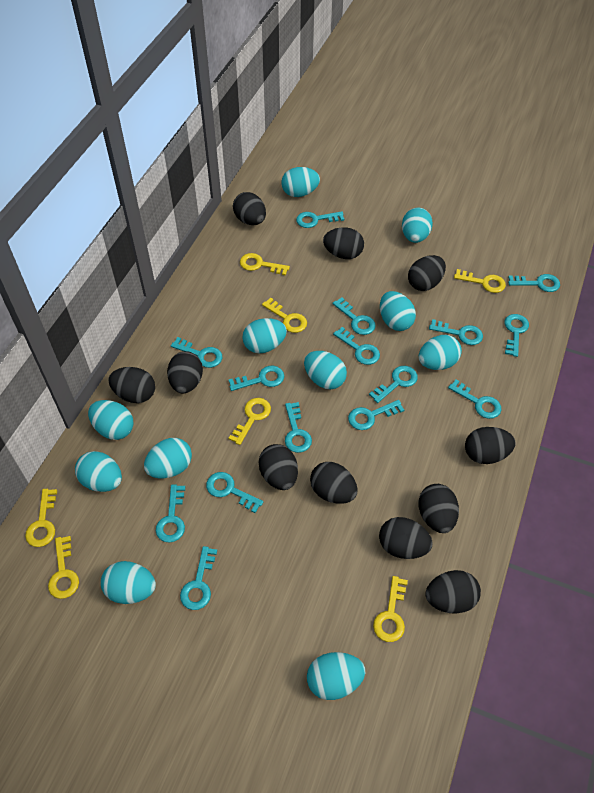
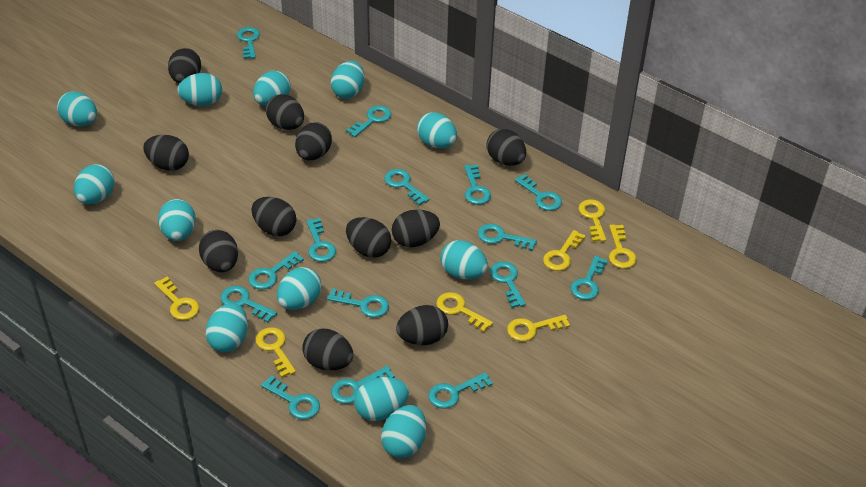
turquoise egg: [75,451,122,492] [88,400,134,440] [101,561,156,604] [144,438,192,478] [242,318,287,354] [281,167,320,197] [304,351,347,389] [307,652,365,700] [380,291,416,331] [402,208,433,243] [419,335,462,370] = 11 -> [57,91,97,126] [74,164,114,204] [158,199,196,241] [177,73,222,106] [205,303,248,352] [253,71,291,106] [277,267,322,310] [331,61,364,99] [354,377,409,421] [381,405,426,459] [417,112,457,148] [440,240,488,279] = 12

